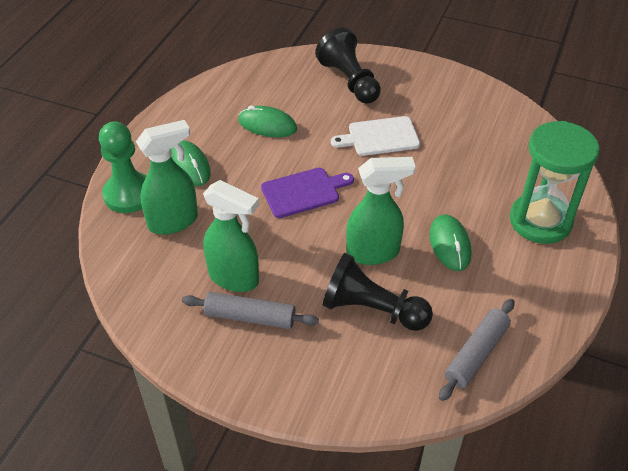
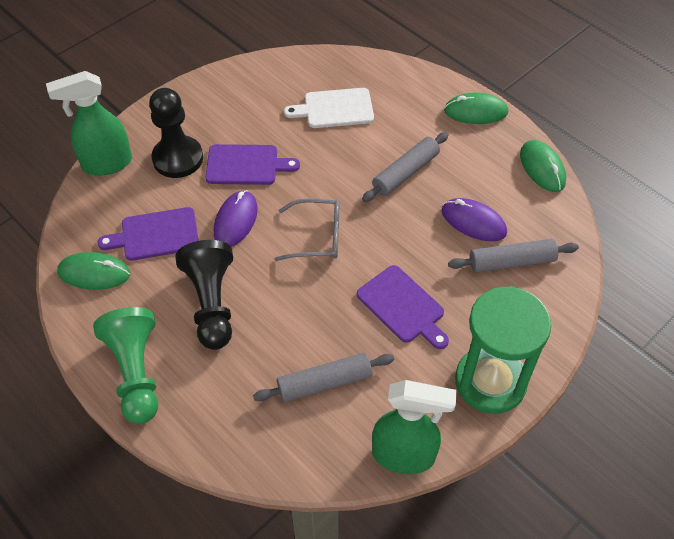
green spray bottle: [136,120,198,235] [203,180,259,292] [346,157,416,265] = 3 -> [46,71,132,176] [372,380,457,474] = 2
grey glasses: none = 0 -> [275,199,339,261] = 1
grey rolling pin: [182,292,319,329] [439,299,514,401] = 2 -> [253,353,394,402] [362,132,449,202] [448,239,579,273] = 3
purple cutting board: [261,168,354,218] = 1 -> [97,207,199,261] [205,144,300,185] [357,265,449,349] = 3
purple mouse: none = 0 -> [214,190,258,247] [442,198,507,241] = 2

